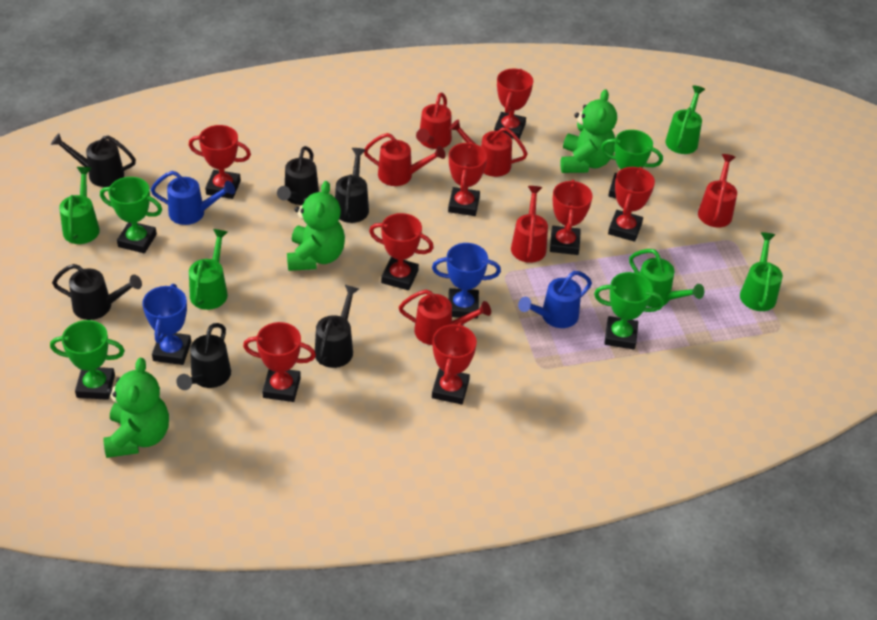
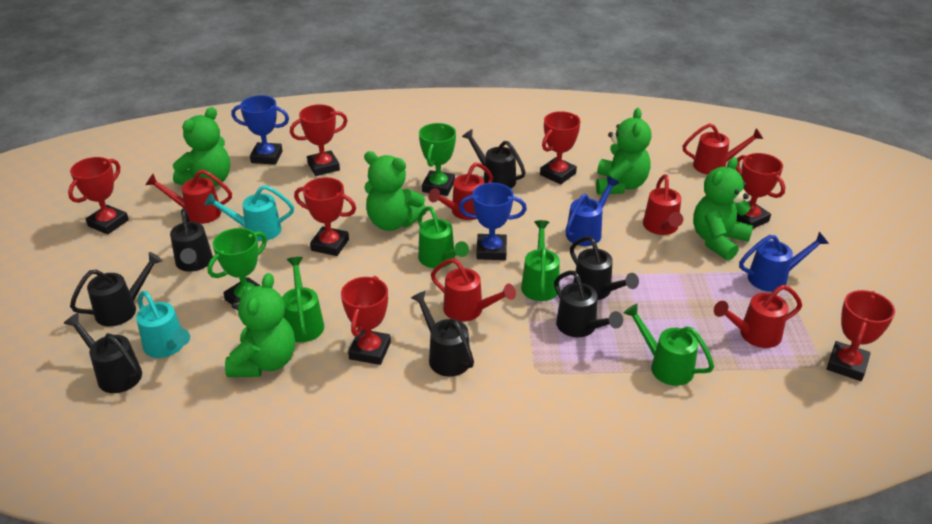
black watering can: [51,133,136,187] [52,264,142,320] [176,323,231,390] [277,146,319,205] [315,285,359,368] [335,148,369,223] = 6 -> [63,313,142,393] [70,252,163,327] [170,208,213,272] [411,290,474,377] [462,129,526,189] [554,270,623,337] [570,236,639,300] = 7
green teddy bear: [103,358,169,458] [287,181,345,271] [560,89,617,173] = 3 -> [173,107,230,186] [225,273,295,377] [364,151,426,231] [596,108,652,195] [693,157,753,261] = 5
green trophy: [50,320,125,400] [100,177,162,253] [594,272,664,349] [601,130,663,198] = 4 -> [207,228,267,305] [419,123,456,196] = 2
green watering can: [59,167,100,244] [189,229,228,310] [629,249,704,307] [665,85,705,154] [740,233,783,311] = 5 -> [282,257,324,342] [418,206,469,268] [521,220,560,301] [624,304,714,386] = 4
red trophy: [189,125,251,199] [243,322,316,402] [369,213,434,290] [432,322,477,405] [448,142,487,216] [494,69,533,139] [550,180,593,255] [608,167,655,242] = 8 -> [68,157,129,235] [290,104,348,176] [294,177,356,256] [341,276,391,365] [540,111,581,184] [736,153,785,229] [827,290,895,381] = 7
turquoise watering can: none = 0 -> [136,291,190,358] [204,185,294,241] = 2

